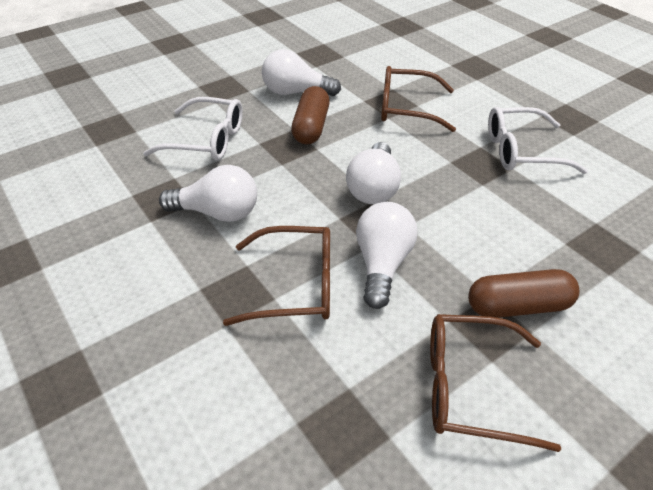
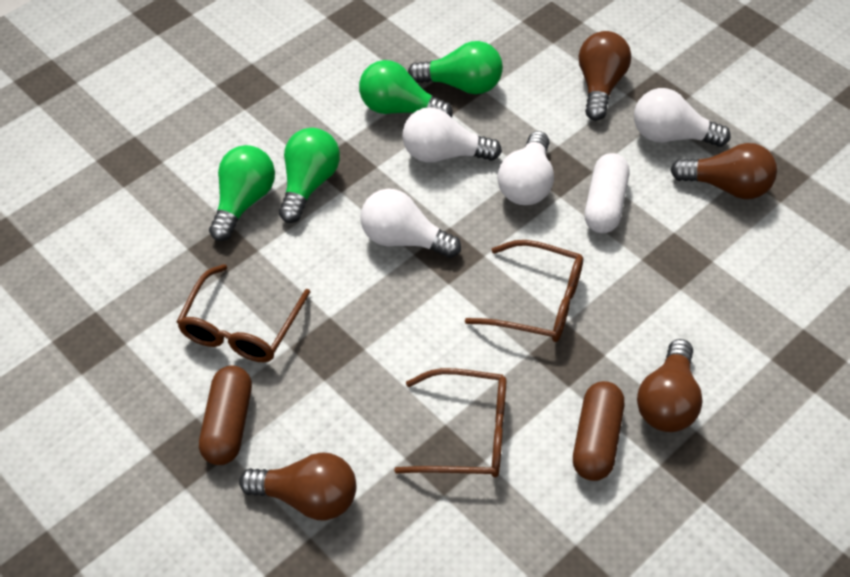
brown light bulb: none = 0 -> [239,452,356,520] [579,31,631,121] [637,339,703,432] [670,143,777,199] = 4
green light bulb: none = 0 -> [209,145,275,241] [279,128,340,223] [359,60,453,117] [408,41,503,94] = 4
white capsule: none = 0 -> [585,153,629,233] = 1
white glasses: [143,97,243,160] [488,107,588,174] = 2 -> none = 0

